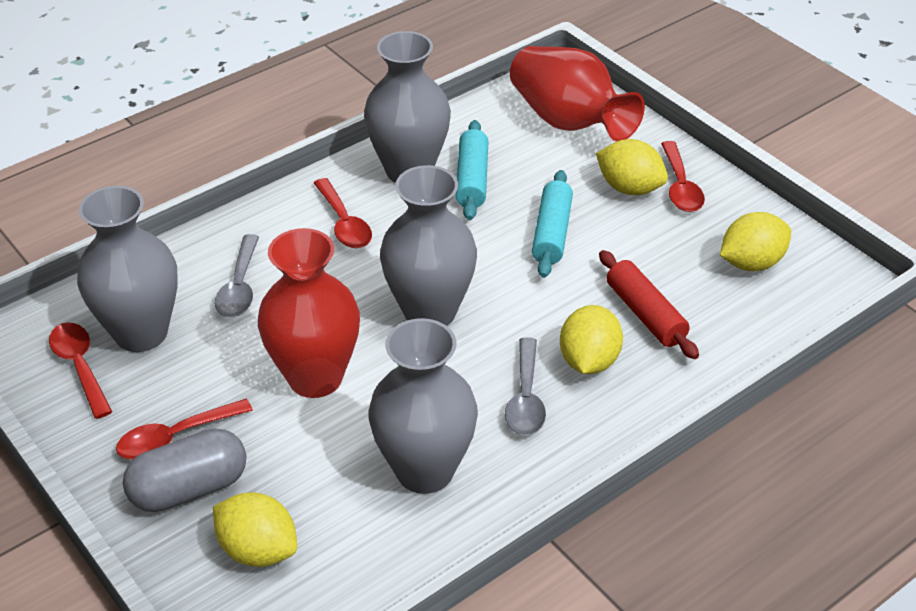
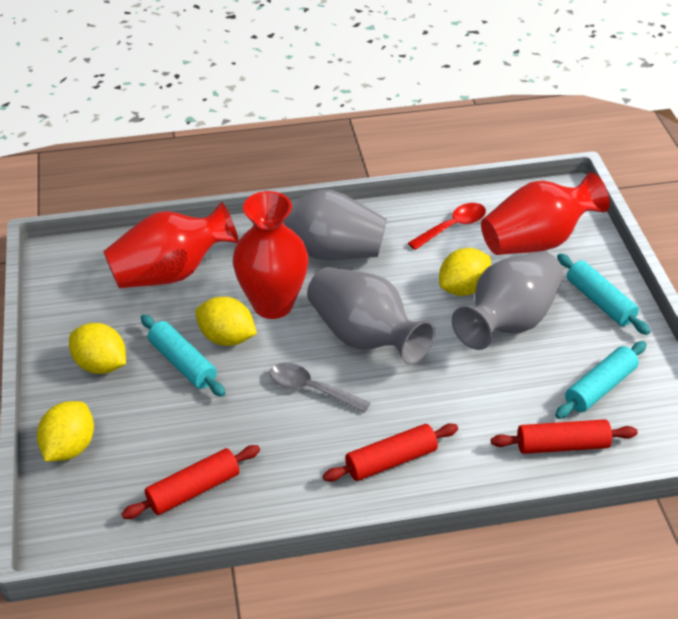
grey capsule: [123,429,247,512] = 1 -> none = 0
grey spoon: [215,234,259,317] [505,337,546,436] = 2 -> [270,363,370,413] = 1
grey vase: [77,186,178,352] [364,31,451,183] [369,318,478,494] [380,165,477,326] = 4 -> [264,189,387,260] [307,267,435,365] [452,251,564,350] = 3
red rolling pin: [599,250,699,359] = 1 -> [122,445,260,519] [323,423,458,482] [491,419,638,454] = 3
red spoon: [49,322,112,419] [116,399,253,459] [314,178,372,248] [661,141,705,212] = 4 -> [408,203,486,250] = 1
red vase: [258,228,360,398] [510,46,645,142] = 2 -> [103,202,239,288] [233,191,308,319] [481,172,610,255] = 3
turquoise rolling pin: [456,120,488,220] [532,170,573,278] = 2 -> [141,315,226,397] [555,341,647,419] [557,253,650,335] = 3

